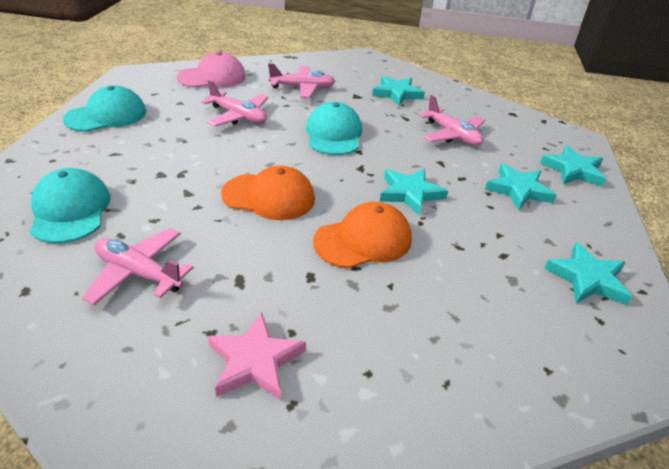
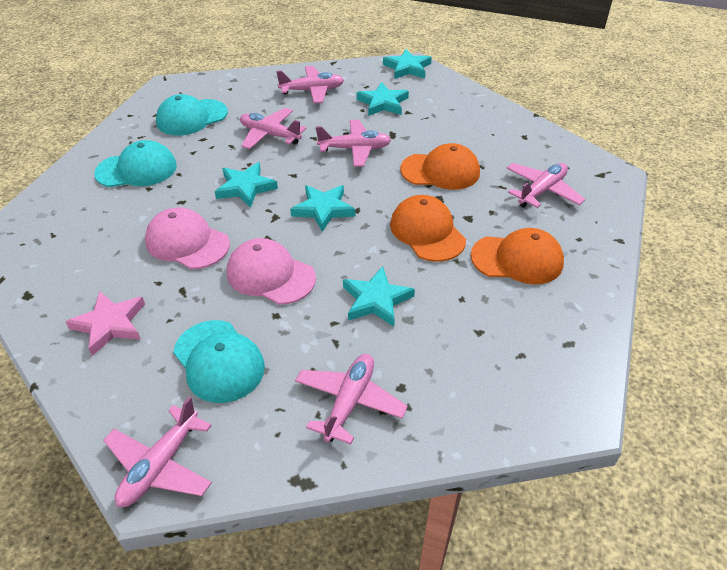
orange cap: [221,166,315,220] [313,202,412,269] = 2 -> [390,195,466,262] [400,143,480,190] [471,228,564,284] = 3
pink cap: [177,52,246,88] = 1 -> [145,207,230,269] [227,238,316,305] = 2
pink plane: [82,228,194,305] [201,80,268,127] [268,63,335,98] [419,95,485,146] = 4 -> [103,396,212,507] [240,108,306,149] [276,66,344,104] [295,354,408,444] [316,120,391,167] [506,163,585,208] = 6

